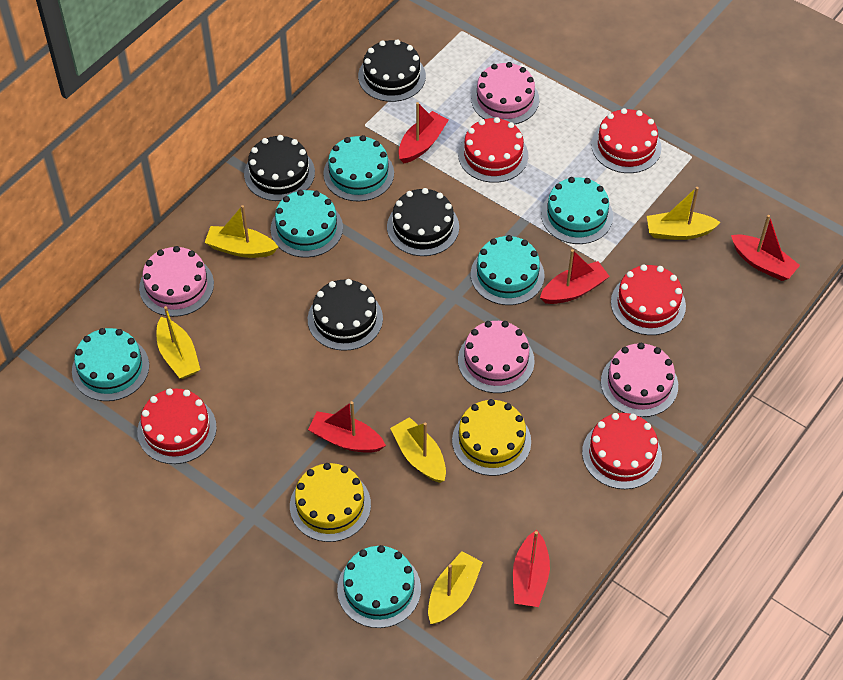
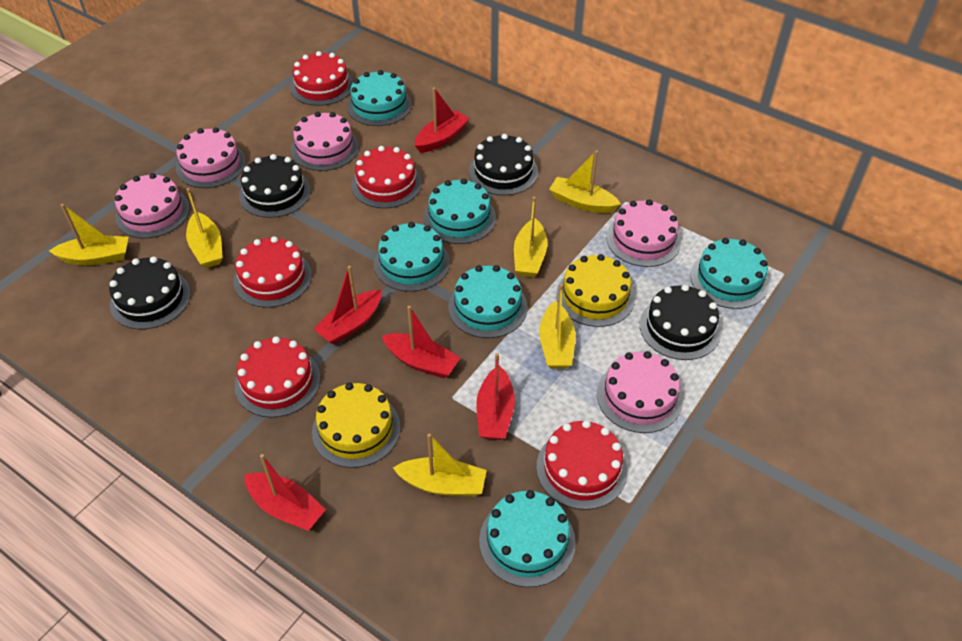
pink cake: [139,246,214,317] [458,321,535,393] [471,62,539,124] [601,343,678,417] = 4 -> [115,173,190,238] [176,127,246,188] [291,112,359,171] [597,351,683,433] [606,199,681,267] = 5
yellow boat: [157,306,200,379] [204,205,278,258] [390,417,446,483] [428,551,483,624] [647,187,721,240] = 5 -> [49,204,128,265] [186,188,223,268] [393,433,487,497] [514,196,547,277] [539,284,576,369] [549,150,621,213] = 6

